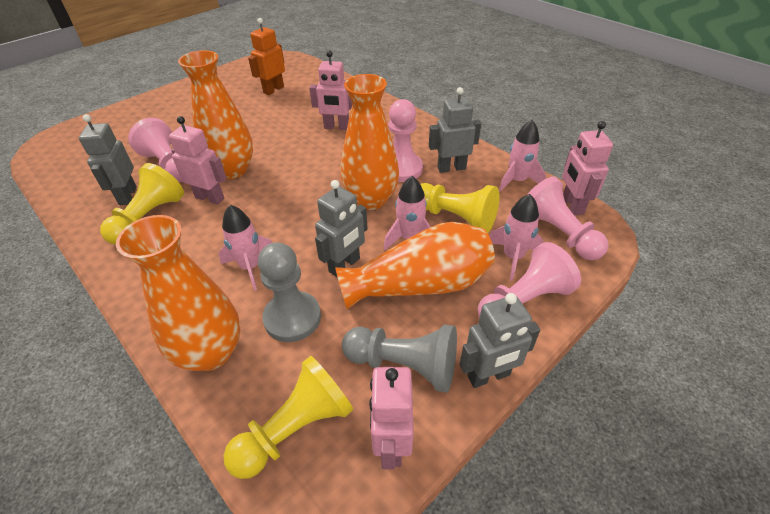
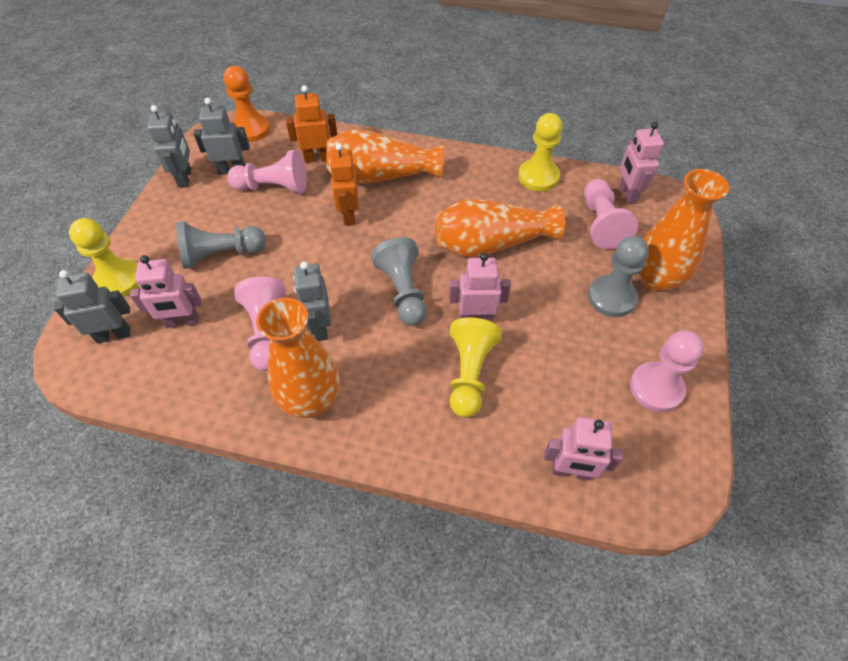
grey pawn: [258,242,321,342] [342,325,457,393] = 2 -> [176,221,266,269] [371,237,427,326] [588,236,649,317] = 3
orange pawn: none = 0 -> [223,66,270,142] = 1
orange robot: [248,18,285,95] = 1 -> [286,85,337,163] [329,143,359,225] = 2
pink rocket: [219,205,272,290] [384,176,431,250] [489,194,544,281] [499,120,546,192] = 4 -> none = 0

